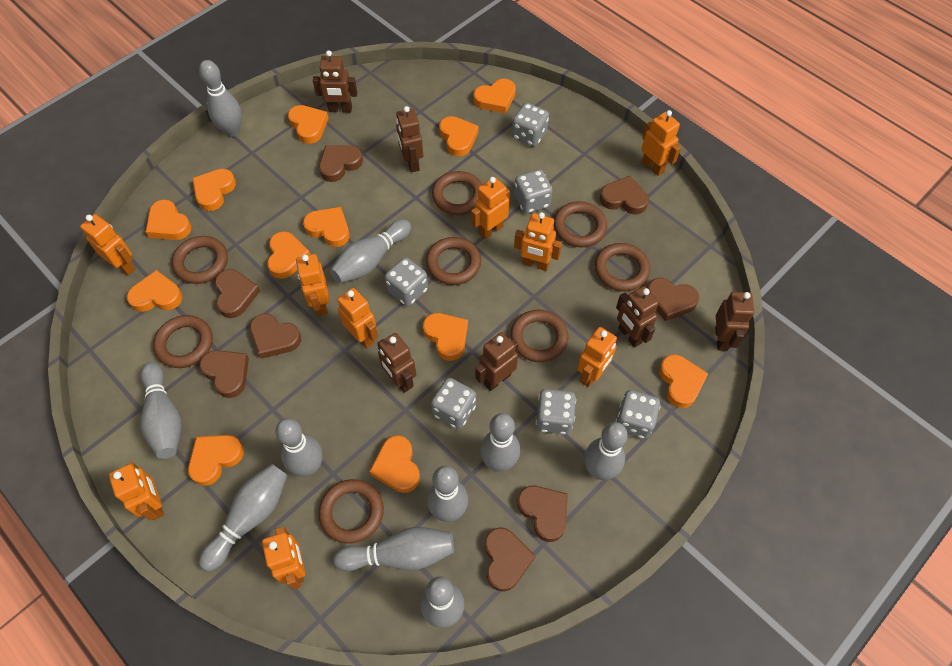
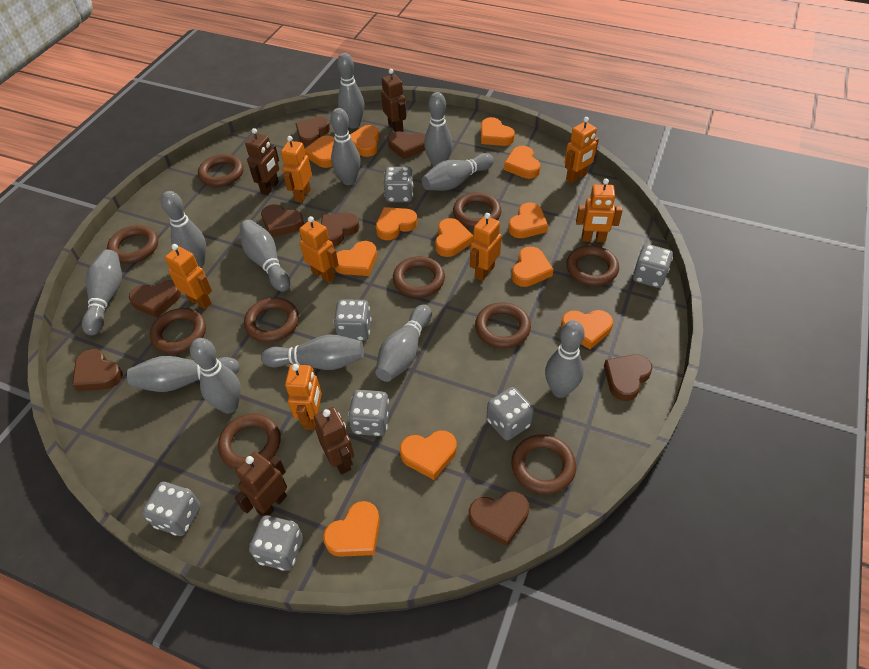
brown ring: [153,315,213,368] [172,236,228,284] [318,479,384,544] [426,237,481,285] [432,171,482,215] [510,310,568,362] [554,201,607,247] [595,243,650,291] = 8 -> [107,225,158,263] [150,308,206,354] [198,154,244,187] [218,414,281,469] [244,298,299,343] [393,256,445,298] [453,192,501,228] [475,302,531,348] [511,434,576,494] [566,245,619,286] = 10
brown robot: [313,50,357,113] [377,333,416,393] [396,106,423,172] [476,332,519,391] [616,286,659,347] [715,292,754,351] = 6 -> [235,452,287,517] [245,128,279,195] [314,407,354,475] [381,69,406,132] = 4
grey bowling pin: [140,362,182,459] [199,60,242,137] [199,464,287,572] [275,418,323,476] [330,219,411,283] [333,527,454,571] [421,576,464,628] [427,466,468,522] [480,413,520,472] [584,422,628,480] = 10 -> [82,249,122,335] [127,356,240,392] [161,191,206,267] [190,338,241,413] [240,220,291,292] [261,334,364,370] [330,108,361,185] [337,53,364,129] [375,304,432,382] [422,153,494,191] [424,92,453,167] [545,320,585,398] = 12
grey dice: [385,257,428,306] [431,378,476,429] [512,103,549,147] [514,169,552,214] [536,389,576,434] [615,390,660,439] = 6 -> [142,482,200,536] [249,515,303,571] [334,299,371,341] [348,390,390,436] [384,167,414,202] [487,387,534,440] [633,244,673,288] = 7
orange robot: [80,214,135,275] [109,462,164,520] [262,527,305,590] [296,254,330,316] [338,288,378,349] [471,177,510,239] [514,212,562,271] [577,327,617,387] [641,110,681,176] = 9 -> [165,244,212,309] [281,136,312,203] [285,364,322,430] [299,216,339,283] [470,213,502,281] [565,117,599,183] [576,179,623,242] = 7

